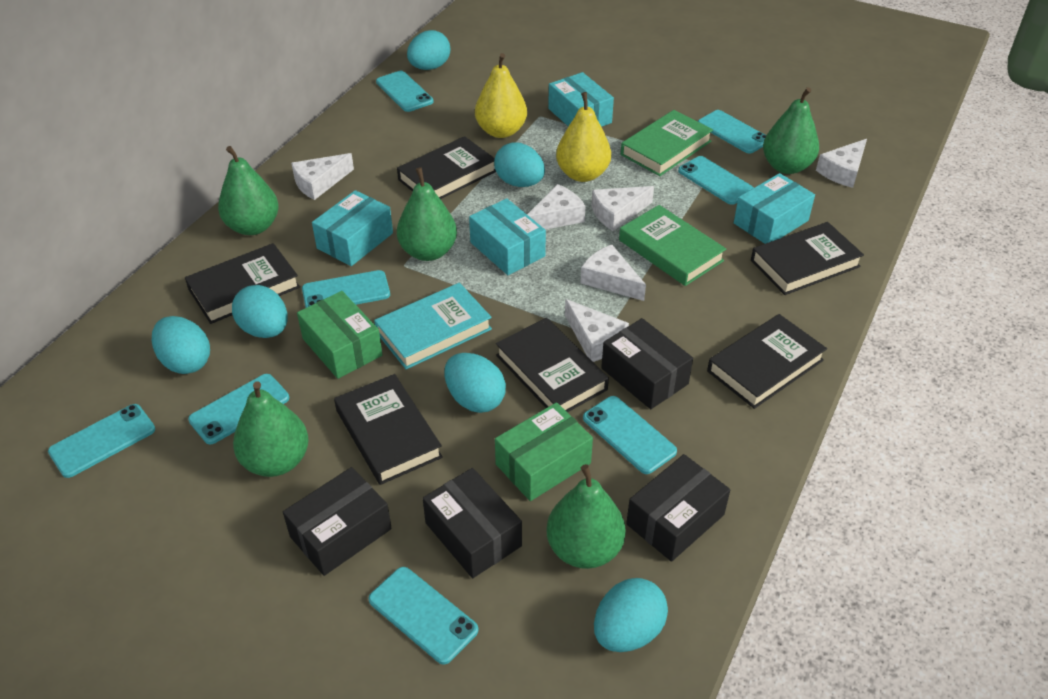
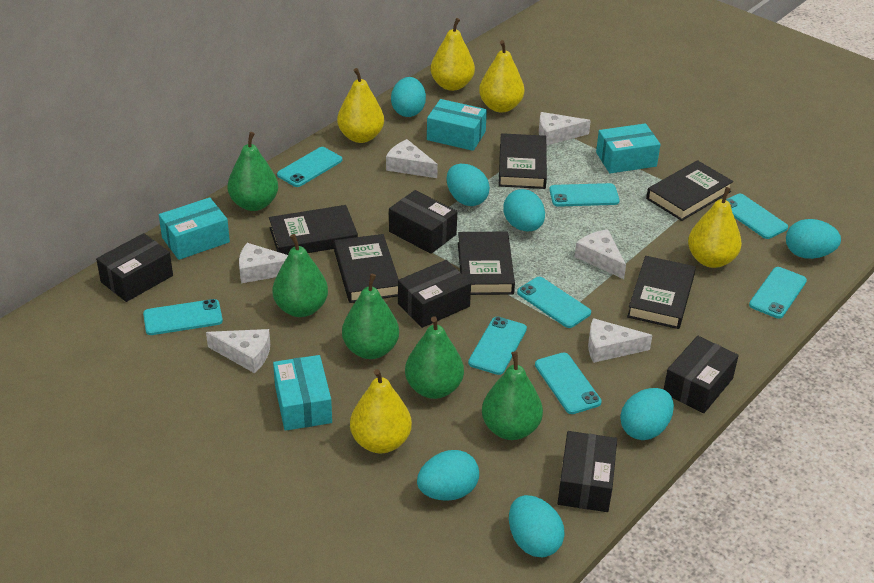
black box: [283,467,392,576] [423,468,522,578] [601,318,693,409] [626,454,730,562] = 4 -> [96,233,173,302] [389,190,457,254] [398,260,471,328] [557,431,617,512] [664,336,739,413] = 5
green book: [619,205,726,286] [621,110,713,176] = 2 -> none = 0
green box: [297,291,383,379] [495,402,593,501] = 2 -> none = 0
turquoise book: [374,283,492,369] = 1 -> none = 0
turquoise egg: [152,316,210,374] [232,285,288,338] [407,30,450,70] [444,353,506,413] [494,142,545,187] [594,578,668,652] = 6 -> [391,77,426,117] [417,450,479,501] [446,164,490,206] [503,189,545,231] [509,495,565,557] [620,388,674,440] [786,219,841,259] = 7
yellow pear: [475,53,527,138] [556,92,611,182] = 2 -> [337,68,384,143] [350,369,412,453] [430,18,475,91] [479,40,524,112] [688,187,742,268] = 5

